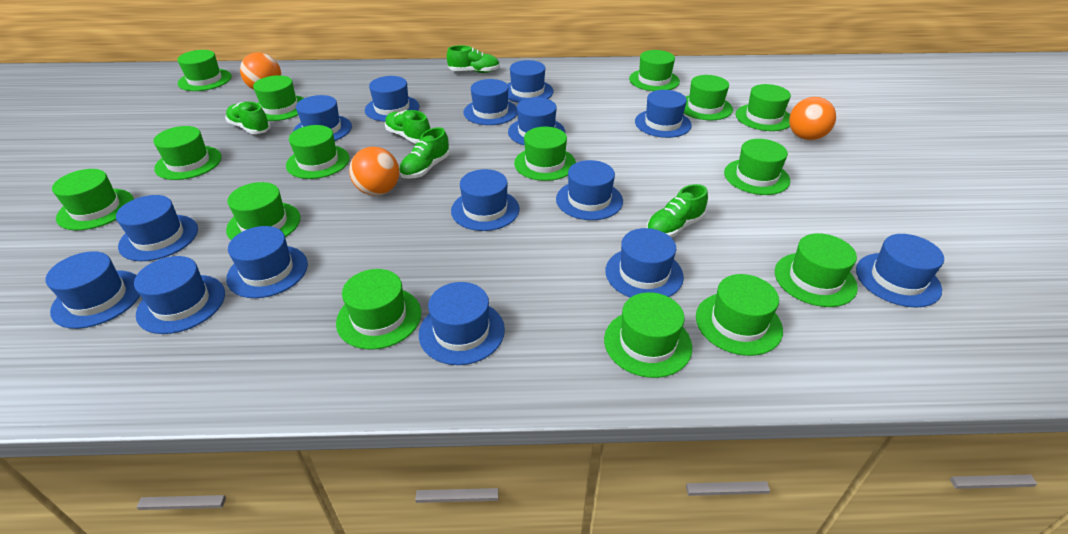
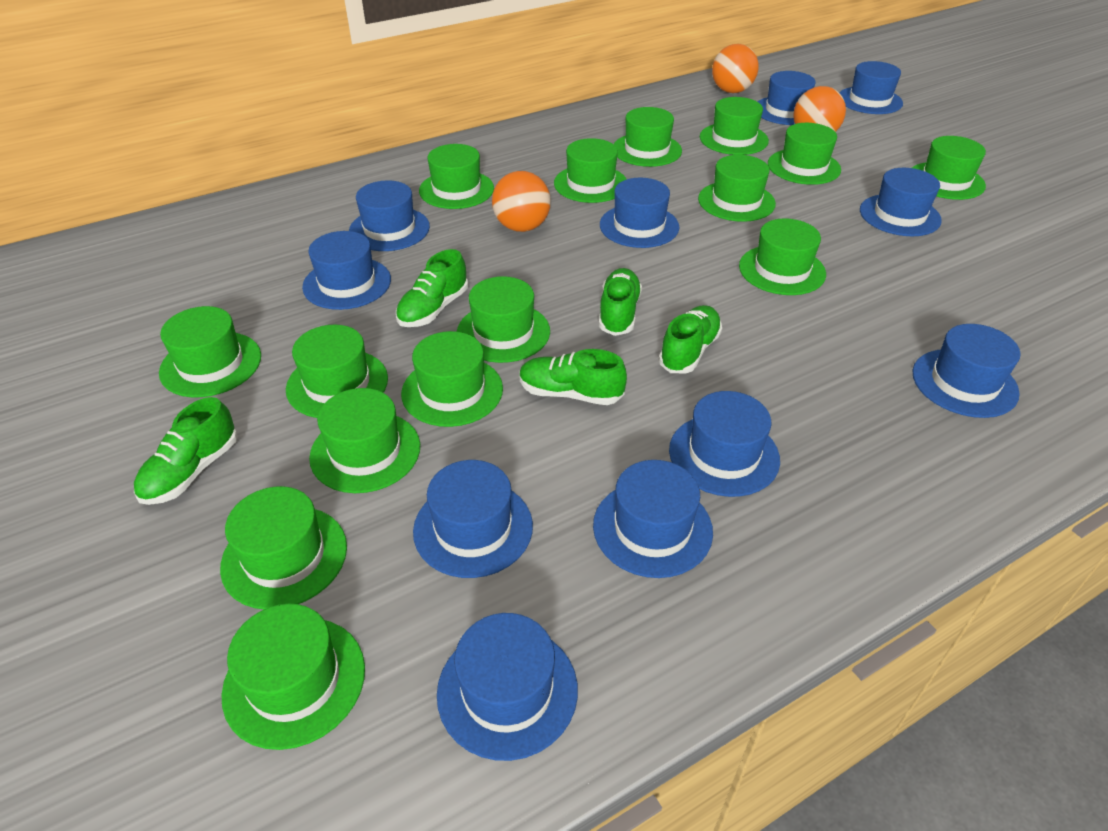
blue hat: [45,251,140,329] [116,195,198,261] [134,256,225,334] [226,226,308,298] [293,95,352,141] [365,76,419,122] [419,282,505,365] [451,169,520,231] [463,79,517,125] [507,60,554,103] [508,97,565,145] [556,160,623,220] [605,228,684,298] [635,90,692,138] [856,234,944,307] = 15 -> [302,231,391,310] [349,180,430,251] [413,460,533,578] [437,613,578,761] [593,460,713,578] [600,178,679,248] [669,391,780,497] [757,71,816,125] [839,61,903,114] [860,168,942,236] [912,324,1021,418] = 11

